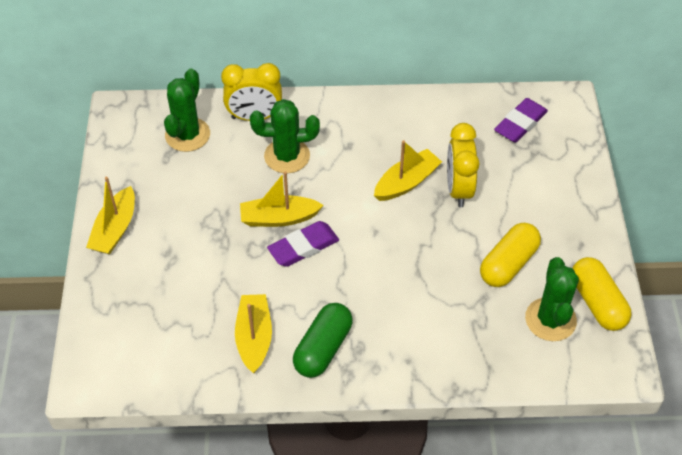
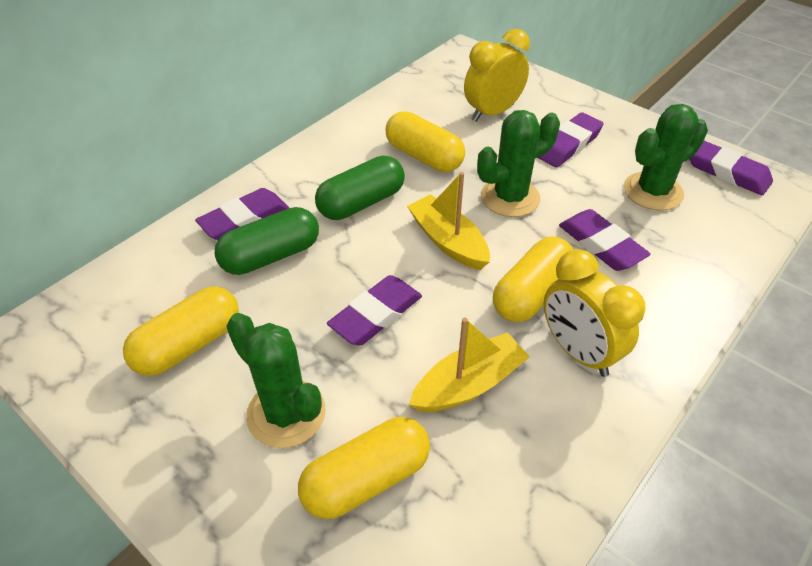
green capsule: [293,303,353,378] = 1 -> [215,207,319,275] [315,156,405,220] = 2
purple eraser: [267,221,339,267] [494,98,548,143] = 2 -> [195,188,289,240] [327,275,422,346] [537,112,604,167] [559,209,651,271] [690,141,773,195] = 5
yellow boat: [86,177,135,254] [235,294,272,373] [240,171,324,227] [374,140,442,201] = 4 -> [407,172,490,270] [409,317,530,412] = 2
yellow capsule: [480,223,541,287] [572,257,632,331] = 2 -> [123,286,239,376] [298,417,430,519] [386,111,465,172] [493,237,573,322] = 4

